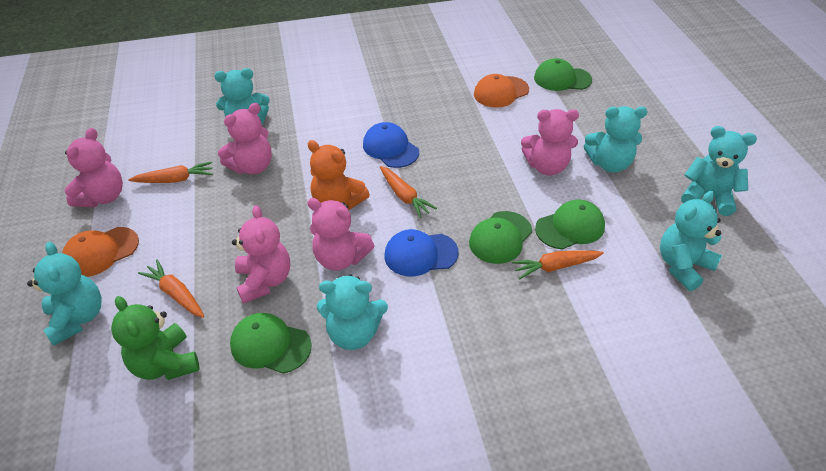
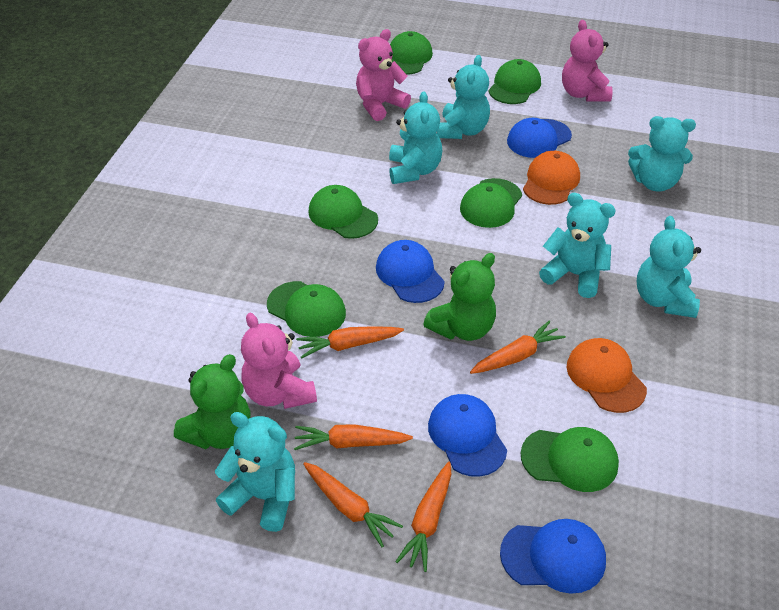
blue cap: [363,122,419,168] [384,229,459,276] = 2 -> [376,240,445,303] [428,394,507,477] [500,519,606,594] [507,118,572,158] = 4
green cap: [230,313,312,374] [469,211,532,264] [534,58,592,91] [535,200,605,250] = 4 -> [267,281,346,337] [308,185,378,239] [390,31,433,75] [460,178,522,228] [488,59,541,104] [521,427,619,492] = 6
green teddy bear: [111,296,200,380] = 1 -> [174,354,251,449] [423,253,496,341] = 2
orange carrot: [128,162,213,183] [138,260,204,318] [380,166,437,218] [512,250,604,279] = 4 -> [294,424,413,450] [296,326,404,359] [303,462,403,547] [395,461,451,572] [470,321,566,374] = 5
orange teddy bear: [307,140,370,210] = 1 -> none = 0
pink teddy bear: [64,128,123,207] [218,103,272,174] [232,205,290,304] [307,198,374,270] [521,109,579,175] = 5 -> [241,313,317,409] [356,29,411,121] [562,20,613,101] = 3

